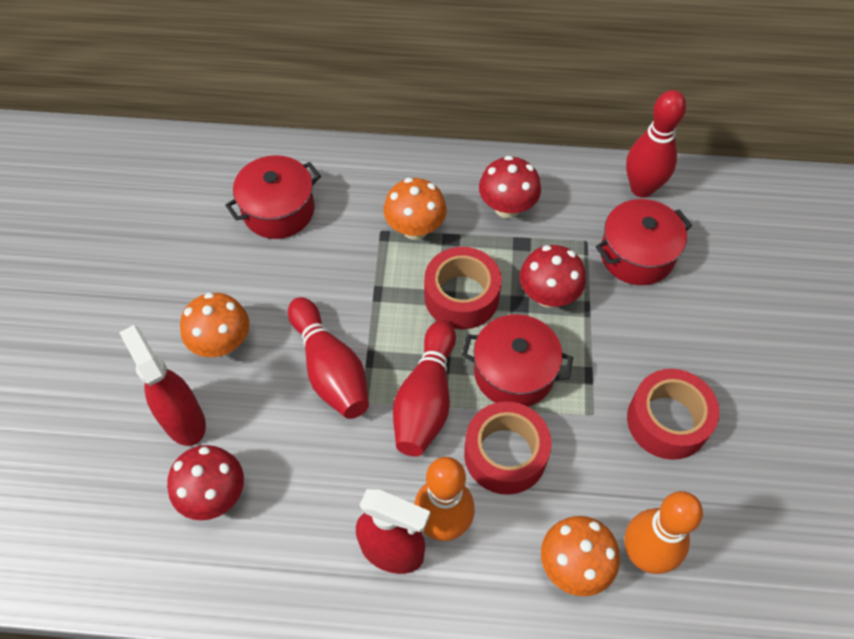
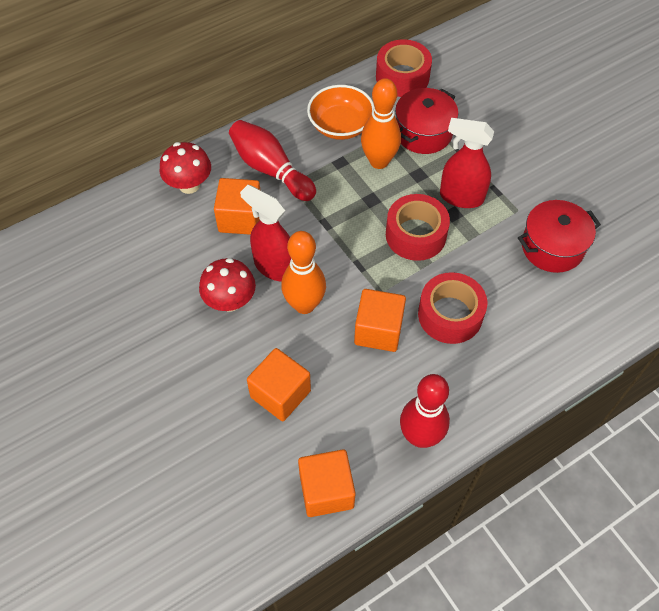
orange bowl: none = 0 -> [307,85,374,140] = 1
orange cube: none = 0 -> [214,178,260,235] [247,348,311,421] [298,449,356,517] [354,289,406,352] = 4
orange mushroom: [180,292,249,357] [384,178,447,240] [541,516,620,596] = 3 -> none = 0
red bowling pin: [288,297,369,419] [393,320,456,456] [626,90,686,198] = 3 -> [229,120,316,201] [400,374,450,448] = 2
red mushroom: [167,445,244,520] [479,155,541,218] [520,245,586,308] = 3 -> [159,142,211,194] [199,258,256,311] = 2
red pot: [225,155,321,239] [462,314,573,406] [596,199,692,285] = 3 -> [395,88,458,154] [518,200,601,273] = 2

